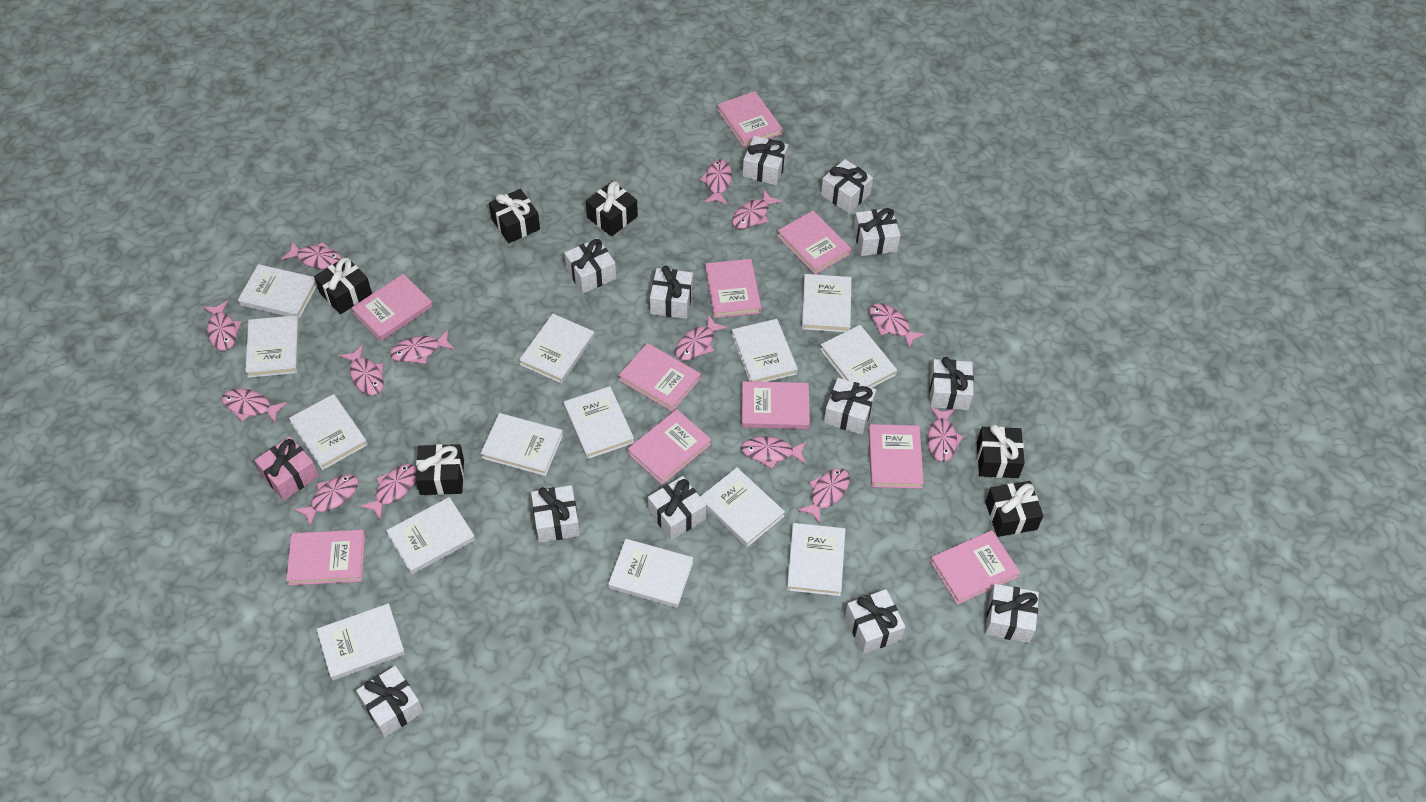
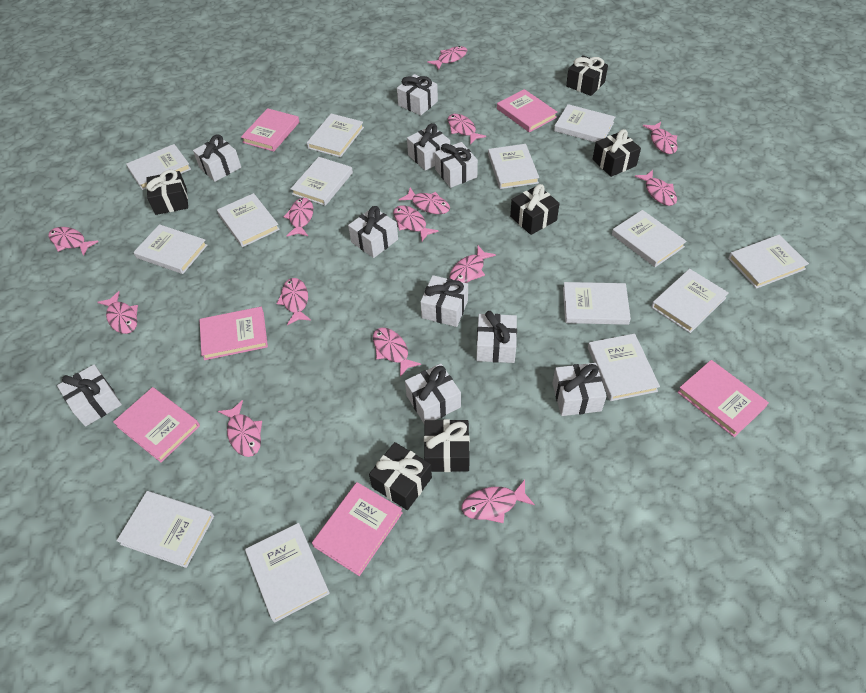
pink book: [286,530,365,585] [351,274,433,341] [619,343,701,412] [628,409,712,485] [705,259,762,318] [717,91,782,148] [742,381,810,429] [777,211,852,274] [868,424,924,489] [930,530,1020,605] = 10 -> [113,387,200,462] [199,307,268,360] [241,108,299,152] [312,482,403,576] [497,89,557,132] [677,360,769,437] = 6
pink gift: [255,436,319,500] = 1 -> none = 0
white gift: [356,666,423,737] [531,485,580,543] [564,238,616,294] [648,476,706,540] [650,266,693,319] [743,136,789,186] [821,159,873,213] [824,378,876,435] [845,589,906,654] [853,208,900,256] [929,357,974,410] [985,584,1039,643] = 12 -> [57,365,122,427] [193,134,241,182] [348,206,398,258] [397,74,438,115] [405,364,461,425] [407,123,450,170] [420,275,468,327] [435,142,478,188] [476,311,517,363] [552,363,606,416] = 10

